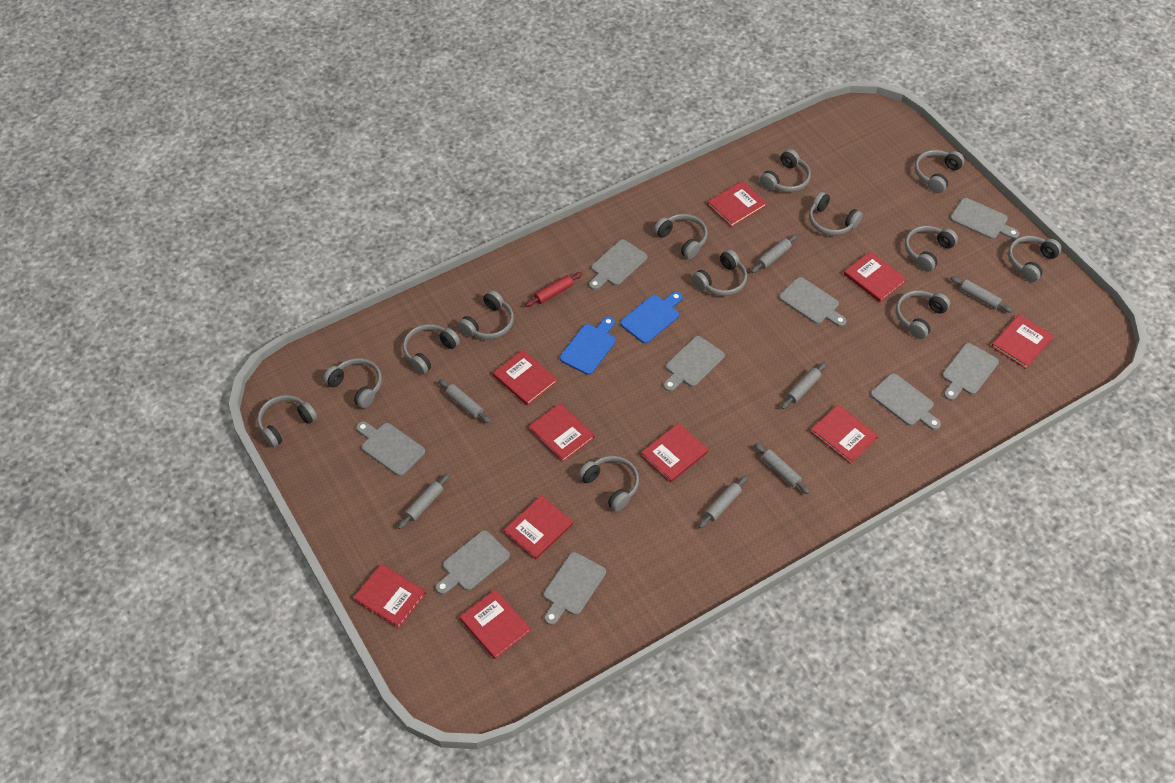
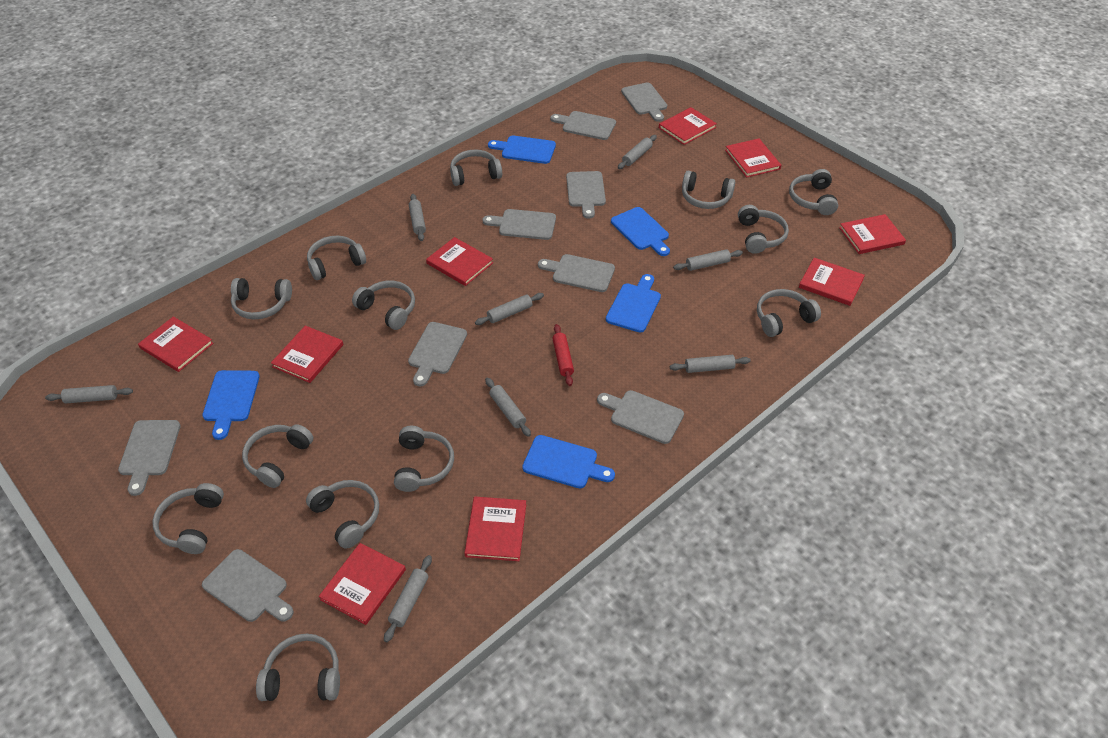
blue cutting board: [560,317,616,375] [620,292,682,343] = 2 -> [202,370,260,440] [488,136,556,164] [522,435,615,488] [606,274,661,332] [611,207,670,256] = 5
grey rolling pin: [398,474,450,529] [439,379,491,423] [699,476,748,529] [751,234,797,273] [754,443,810,494] [781,362,826,409] [950,276,1012,312] = 7 -> [45,385,133,403] [384,555,432,642] [409,194,426,241] [475,293,544,325] [485,378,531,437] [618,135,657,169] [670,355,751,373] [673,249,743,271] = 8
red book: [353,563,426,629] [459,589,531,659] [493,350,557,406] [504,495,573,560] [529,403,595,462] [641,423,708,483] [707,181,767,227] [810,405,878,464] [844,251,906,302] [991,314,1054,369] = 10 -> [138,316,213,372] [271,325,343,383] [319,543,406,625] [426,237,493,286] [464,497,526,561] [659,107,717,145] [725,139,781,178] [799,257,865,306] [839,214,906,254] = 9

